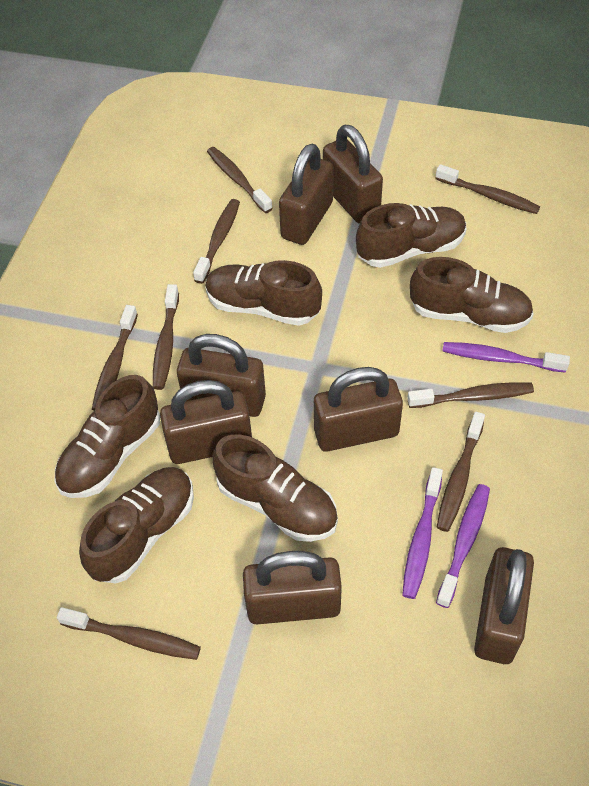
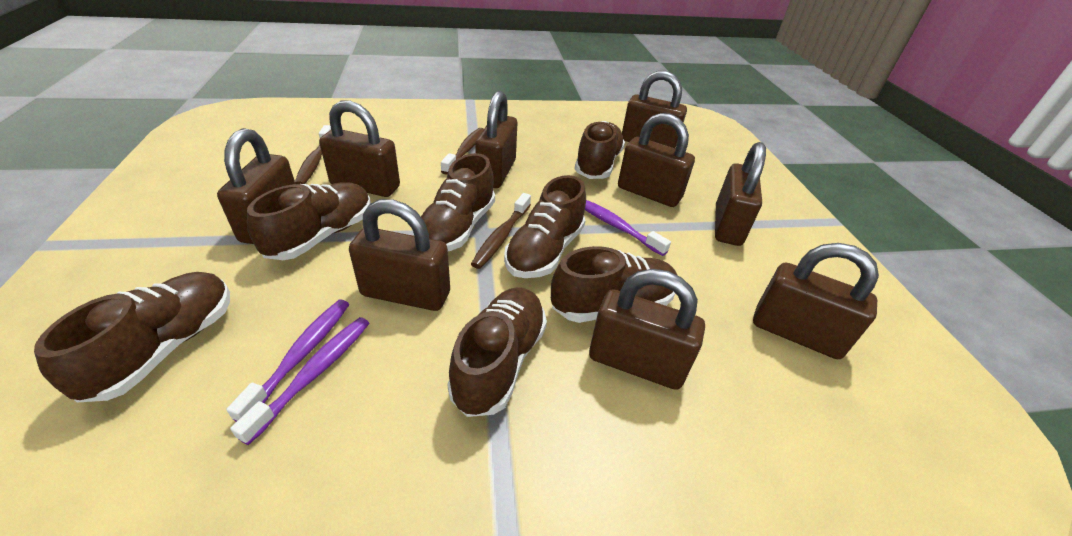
brown padlock: [160,380,252,464] [177,334,266,417] [243,551,342,624] [279,144,333,245] [314,367,403,452] [323,125,383,224] [474,547,534,664] = 7 -> [217,128,295,244] [319,100,400,197] [349,199,450,311] [475,91,517,188] [589,269,705,390] [618,113,695,207] [622,71,687,148] [715,142,766,246] [753,243,879,359] = 9
brown shoe: [55,375,160,498] [79,467,194,584] [205,260,322,326] [212,434,338,542] [356,203,466,268] [410,257,534,333] = 6 -> [34,272,230,403] [247,183,371,260] [421,153,495,251] [447,287,547,417] [504,175,586,278] [551,246,677,323] [575,121,625,179] = 7
brown toothbrush: [57,607,201,660] [92,305,138,411] [153,284,179,390] [193,199,240,284] [207,147,273,213] [407,382,534,408] [435,164,540,214] [437,412,485,532] = 8 -> [295,125,331,184] [441,128,484,175] [471,193,531,269] = 3

